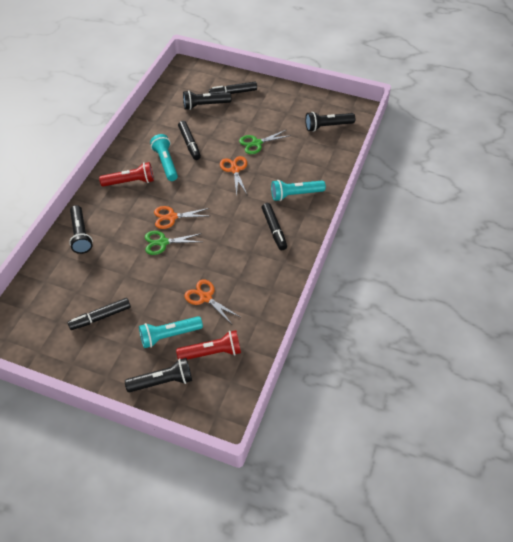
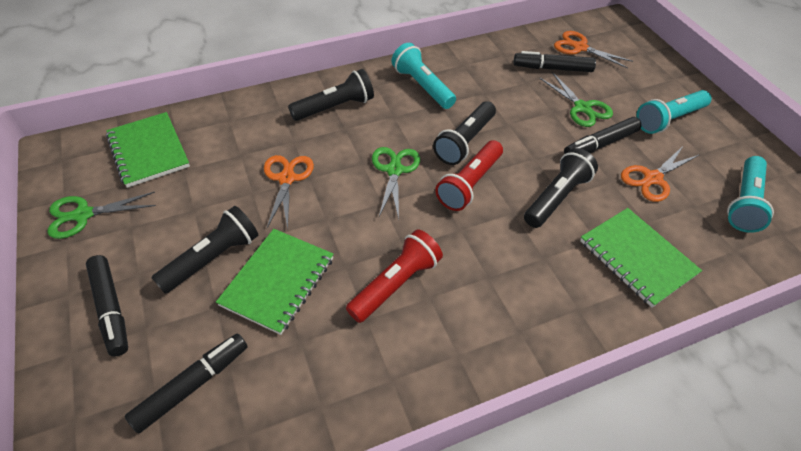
green notebook: none = 0 -> [106,112,190,188] [216,229,334,335] [580,208,702,308] = 3
green scissors: [145,231,202,255] [239,130,291,154] = 2 -> [47,192,156,239] [372,147,420,219] [539,72,613,127] = 3

